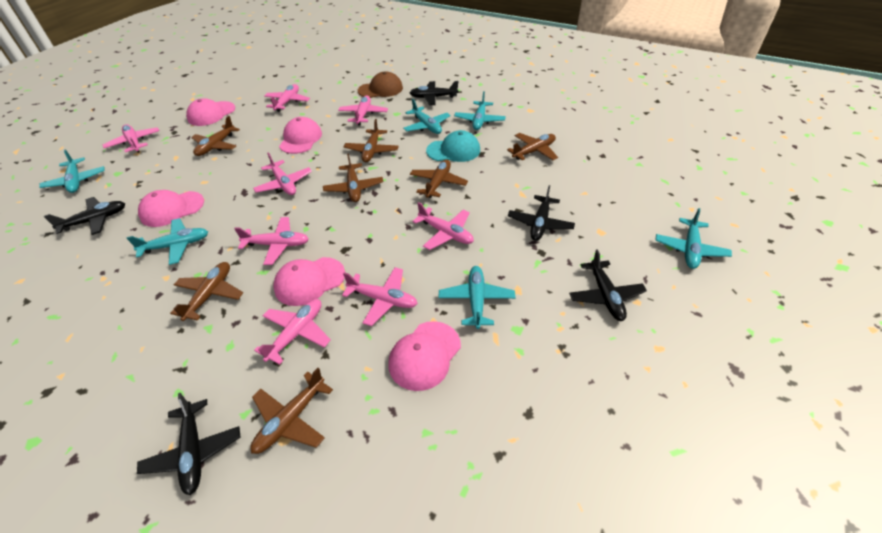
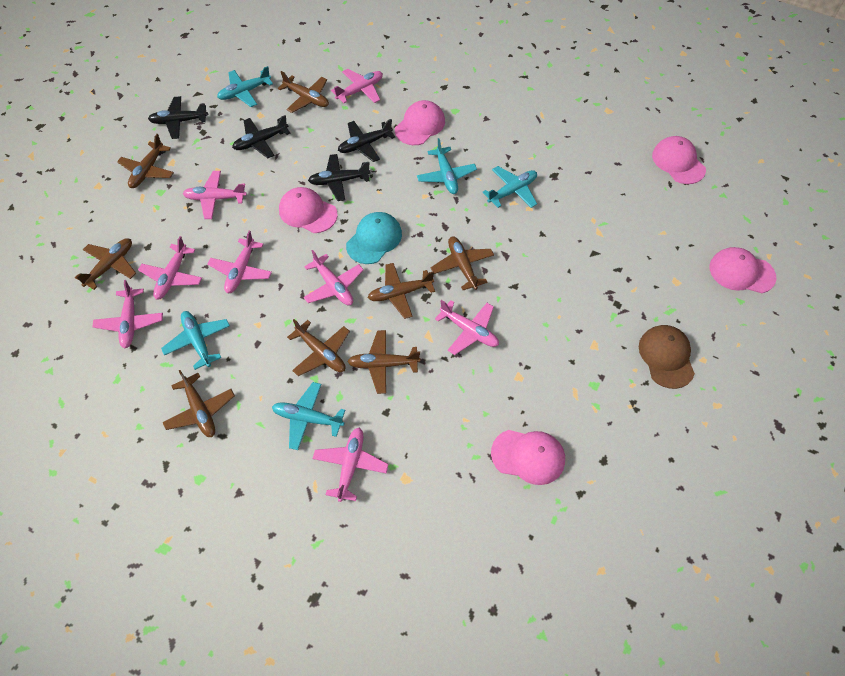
black plane: [44,197,125,235] [137,393,240,495] [410,81,458,105] [508,185,575,241] [569,249,647,321] = 5 -> [148,96,208,139] [232,115,290,158] [308,154,370,201] [338,119,395,162] = 4
brown plane: [170,262,243,321] [191,116,240,156] [250,368,333,454] [323,153,383,202] [344,119,399,162] [410,159,468,198] [507,133,558,160] = 7 -> [75,238,136,290] [117,134,174,188] [163,370,235,437] [278,71,329,113] [287,319,350,376] [347,330,420,394] [368,263,435,319] [431,236,494,290] = 8
turquoise plane: [39,149,105,193] [127,218,208,265] [403,99,451,134] [439,266,516,329] [454,91,506,130] [655,208,732,269] = 6 -> [161,311,230,370] [217,66,273,107] [272,382,345,450] [417,138,477,194] [482,166,537,208] = 5

